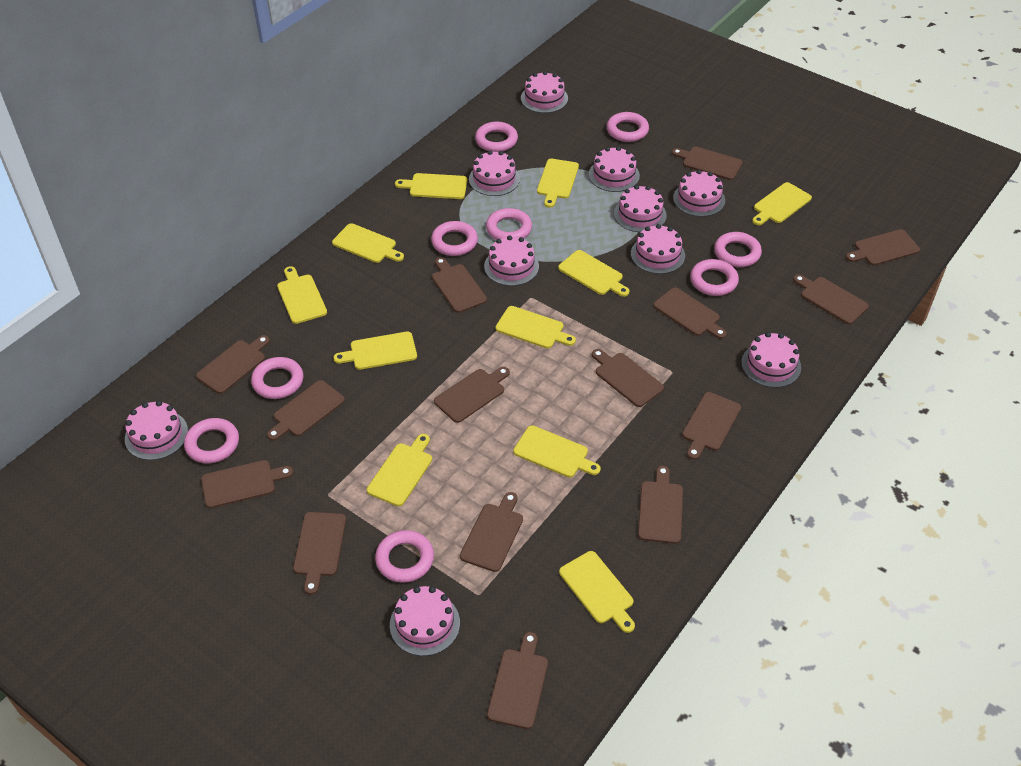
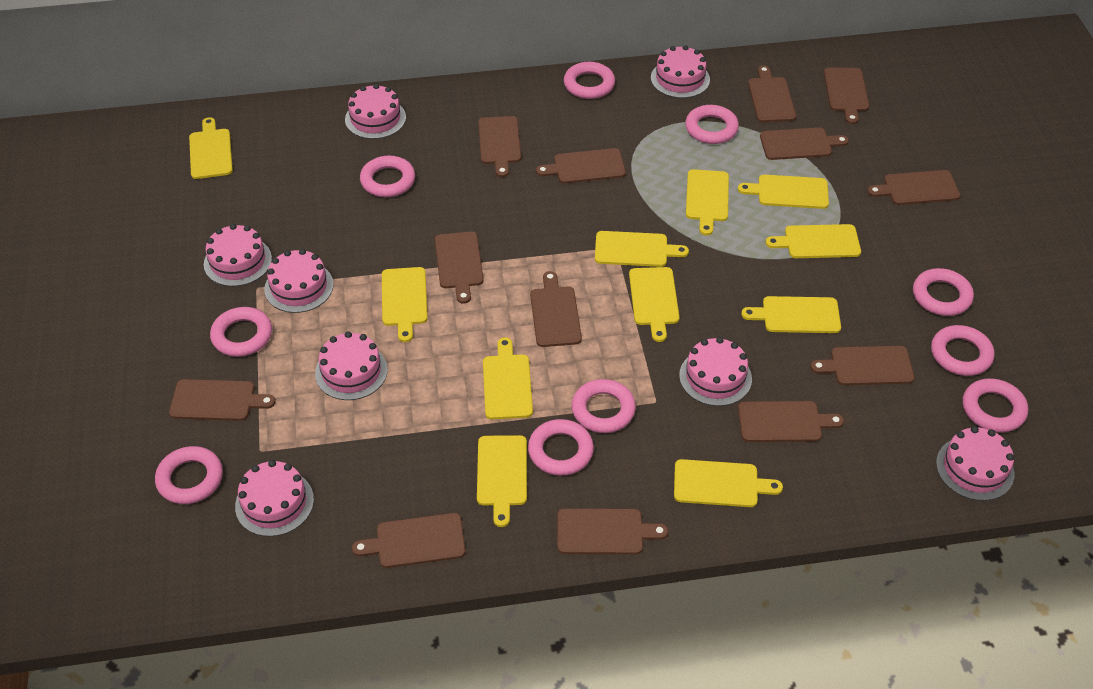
brown cutting board: [196,335,270,394] [201,460,293,508] [267,380,345,441] [293,512,346,595] [432,257,487,313] [434,367,510,423] [460,492,523,572] [487,632,548,729] [592,349,664,407] [638,466,683,544] [653,287,727,339] [672,146,743,180] [682,392,741,460] [793,274,869,324] [846,229,920,265] = 15 -> [169,379,275,421] [352,513,466,568] [435,231,484,303] [478,116,521,177] [530,271,582,347] [536,148,626,184] [557,508,668,554] [738,401,844,442] [748,65,796,122] [760,128,849,160] [810,346,915,385] [824,67,869,124] [867,170,960,205] = 13
pink cake: [125,401,188,460] [390,586,460,656] [469,150,520,196] [484,236,539,286] [521,71,568,113] [589,146,640,192] [614,185,667,232] [631,224,685,274] [673,170,725,217] [741,332,801,388] = 10 -> [204,224,272,287] [235,460,314,537] [264,249,334,313] [315,331,388,400] [345,84,406,139] [651,45,710,98] [679,337,752,406] [936,426,1014,501] = 8
pink ring: [184,418,239,463] [251,357,304,399] [375,530,434,583] [431,221,478,256] [475,122,518,152] [486,208,532,240] [607,112,649,142] [690,259,739,296] [714,232,762,267] = 9 -> [155,446,223,504] [210,307,272,357] [360,156,415,197] [528,419,594,476] [564,62,615,99] [572,379,636,433] [685,105,739,144] [913,268,974,316] [931,325,994,376] [963,378,1028,432] = 10

